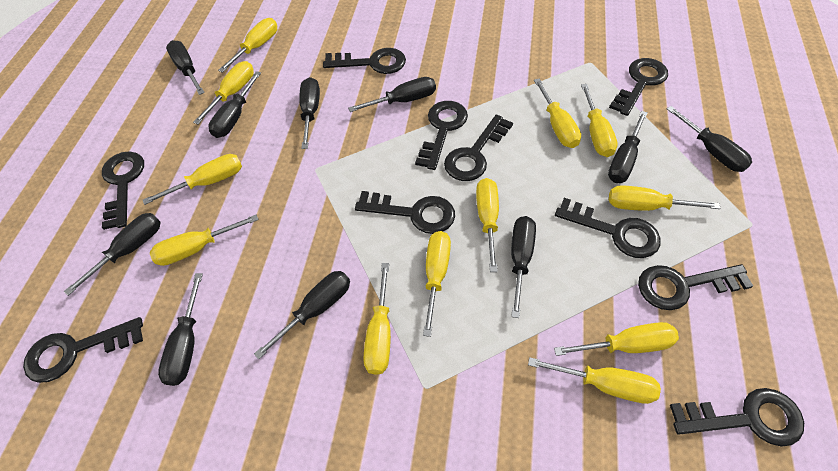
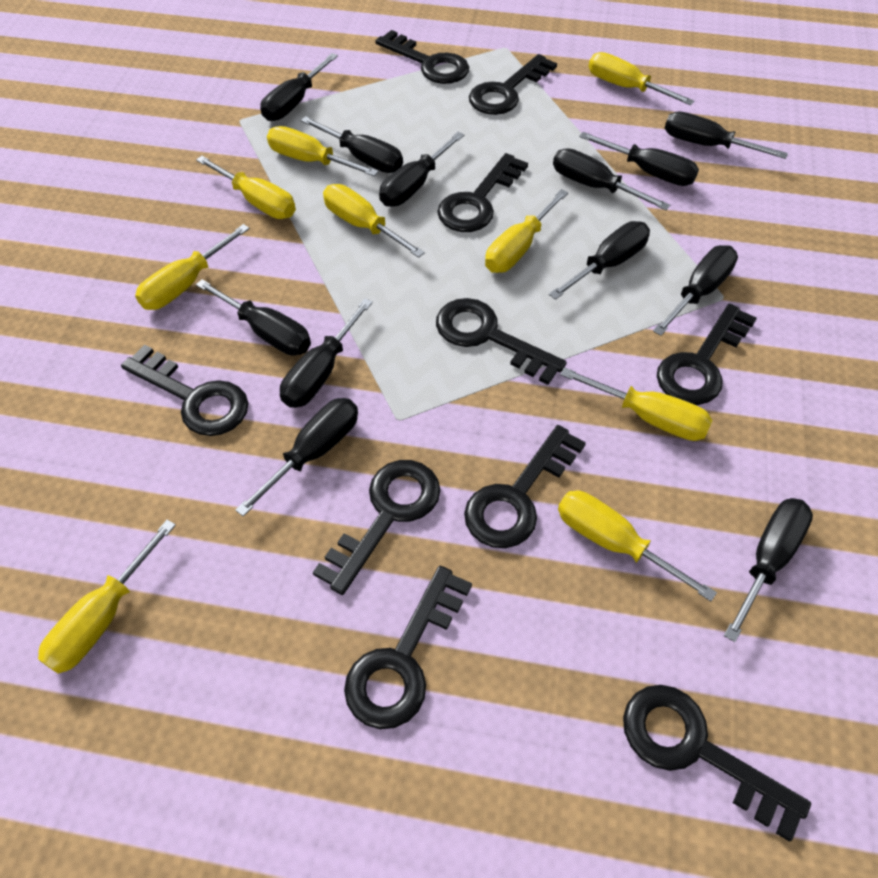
black screwdriver: [64,213,161,296] [158,273,203,386] [166,40,205,95] [208,71,261,138] [254,271,350,359] [299,77,320,149] [348,77,436,112] [511,216,536,318] [608,111,648,183] [667,106,752,172] = 10 -> [196,279,311,356] [235,398,358,517] [260,53,338,121] [280,298,373,408] [301,116,403,173] [379,132,464,207] [549,221,650,300] [553,148,670,210] [579,132,699,186] [653,245,738,336] [664,111,788,159] [724,498,813,642] = 12
yellow screwdriver: [143,154,242,205] [150,214,259,266] [193,61,254,124] [218,18,277,73] [363,263,391,375] [423,231,451,337] [476,178,499,272] [528,357,661,404] [534,79,581,148] [554,322,679,356] [581,84,618,157] [609,185,720,211] = 12 -> [38,520,176,674] [135,224,250,310] [196,156,296,219] [267,126,379,176] [323,184,425,258] [485,189,568,273] [558,491,717,601] [560,367,712,441] [589,52,694,105] = 9

